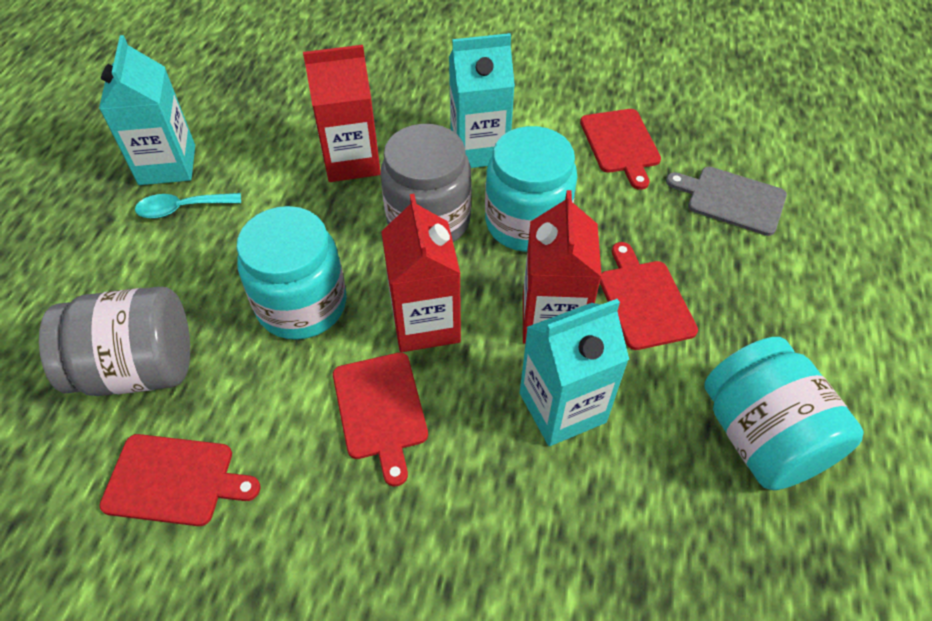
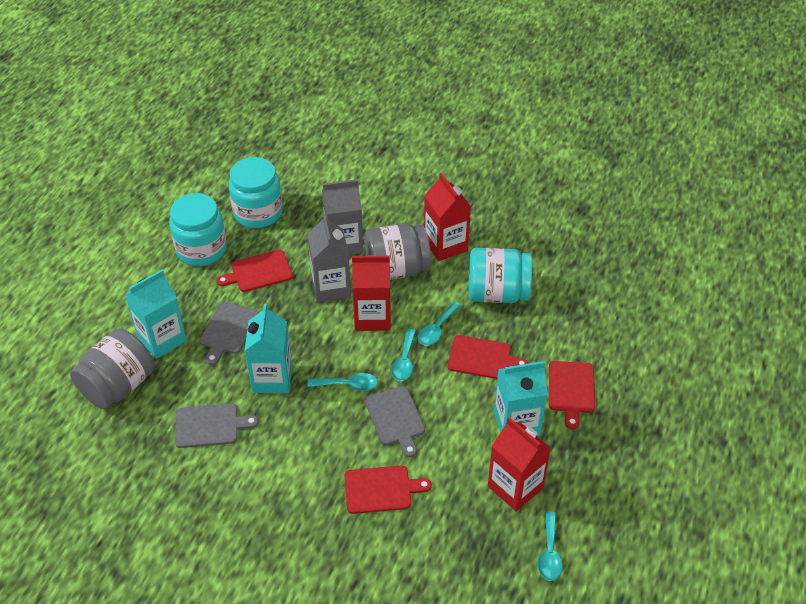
grey carton: none = 0 -> [308,214,351,303] [322,179,363,255] = 2
grey cutting board: [666,167,787,236] = 1 -> [175,404,259,448] [200,302,259,365] [365,386,425,457] = 3
turquoise spoon: [135,193,241,219] = 1 -> [308,373,378,391] [391,329,416,381] [418,301,461,345] [538,511,563,581] = 4

